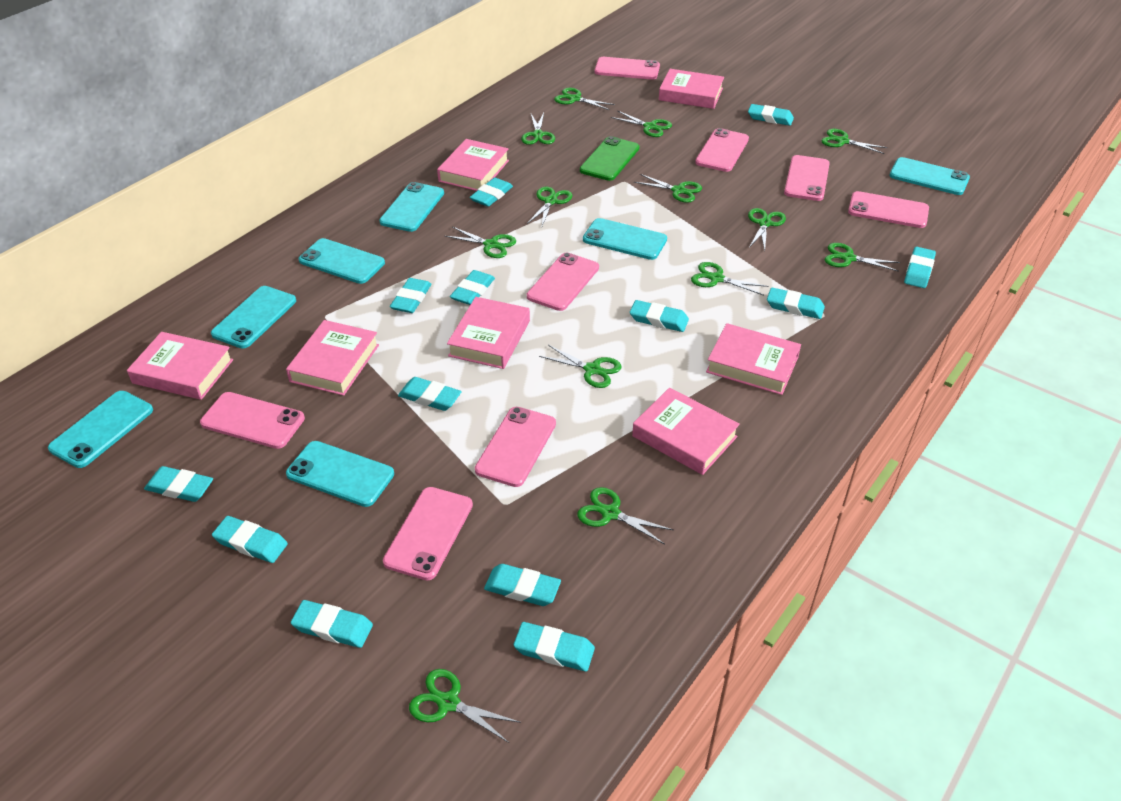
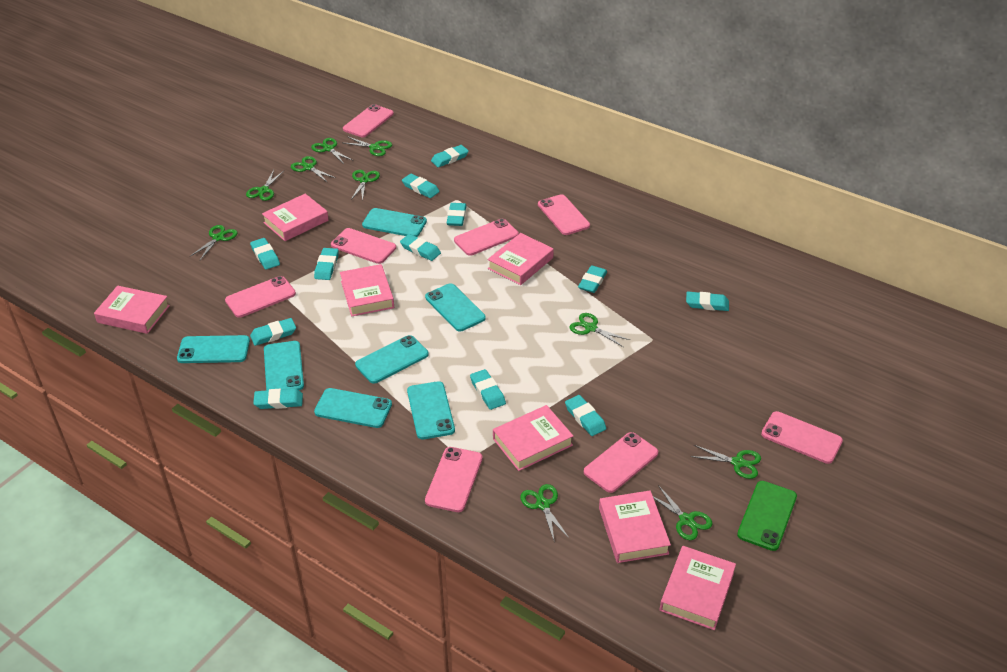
green scissors: [409,669,521,743] [445,227,516,258] [521,113,555,145] [527,186,572,226] [539,345,621,388] [554,88,615,110] [577,487,673,545] [610,111,672,137] [634,174,702,203] [691,262,769,296] [748,208,786,251] [821,129,888,154] [825,243,900,272] = 13 -> [189,225,238,260] [246,170,284,201] [291,156,336,183] [311,138,353,164] [345,136,392,156] [351,170,380,201] [520,484,570,543] [570,313,630,347] [653,485,712,540] [691,445,761,479] = 10
turquoise eraser: [144,466,213,502] [212,516,288,563] [291,600,373,648] [390,278,431,313] [398,377,462,411] [450,270,495,305] [470,178,513,207] [484,564,561,606] [514,622,595,672] [630,300,689,332] [748,104,794,126] [767,287,825,319] [904,247,936,288] = 13 -> [250,238,280,270] [250,318,296,346] [253,389,303,409] [314,248,339,280] [400,234,441,261] [402,174,440,198] [431,145,469,167] [447,203,466,226] [470,369,506,410] [565,395,606,436] [578,265,607,293] [686,291,729,311] = 12

